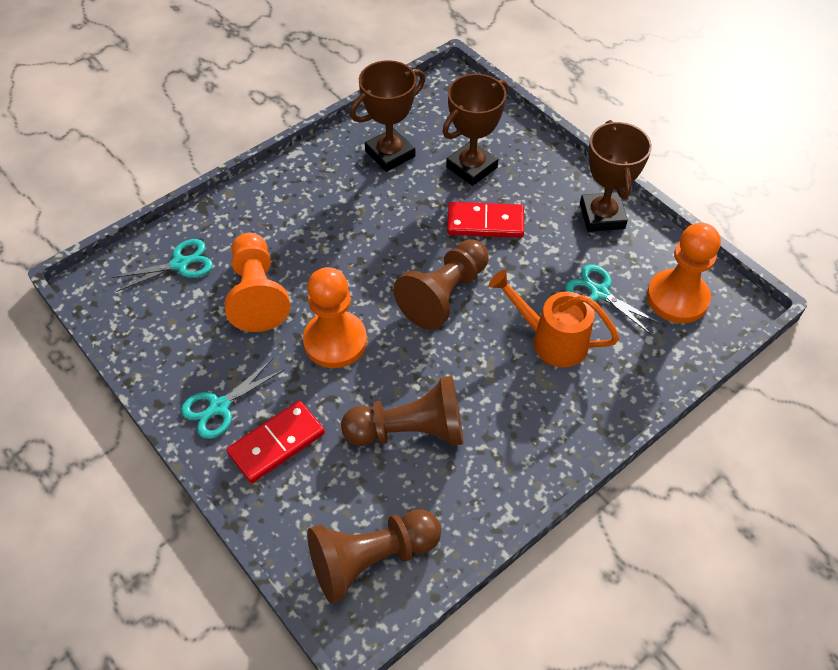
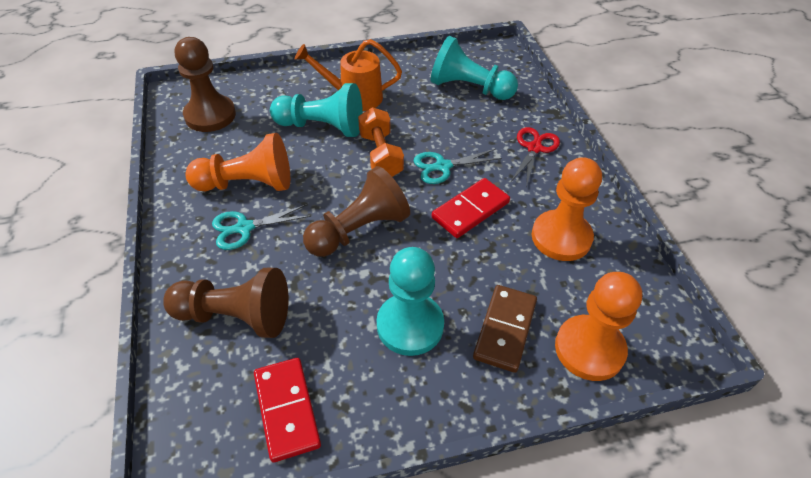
brown domino: none = 0 -> [473,285,537,373] = 1
brown trophy: [350,60,425,172] [442,74,508,186] [580,120,652,232] = 3 -> none = 0
orange dumbbell: none = 0 -> [358,107,404,177] = 1
red scissors: none = 0 -> [510,127,560,187] = 1
turquoise pawn: none = 0 -> [270,83,363,137] [377,247,444,356] [431,36,518,100] = 3
turquoise scissors: [112,239,213,292] [181,358,284,439] [565,264,662,335] = 3 -> [212,204,311,250] [414,149,502,184] = 2

